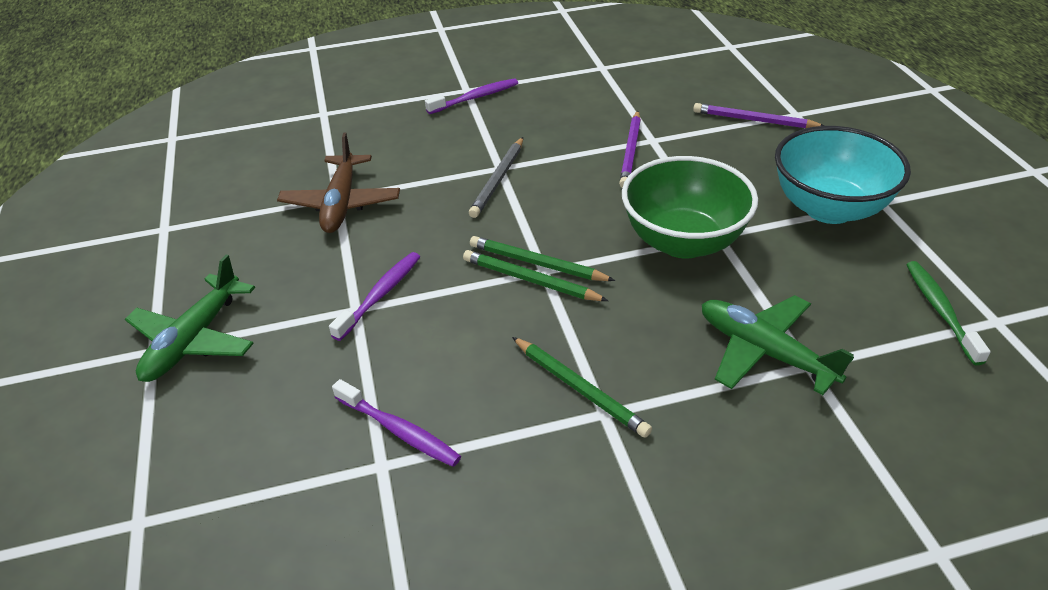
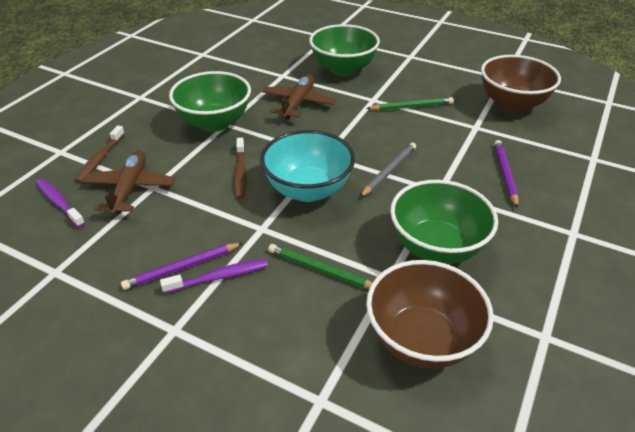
brown bowl: none = 0 -> [366,260,494,369] [481,55,561,112] = 2
brown plane: [277,133,400,233] = 1 -> [81,150,175,215] [262,75,336,119] = 2
brown toothbrush: none = 0 -> [74,125,125,183] [234,138,246,199] = 2
green bowl: [622,156,758,259] = 1 -> [169,71,251,132] [309,24,380,76] [390,180,498,264] = 3
green pencil: [463,250,608,301] [470,236,615,281] [512,337,652,438] = 3 -> [268,244,372,289] [366,97,454,111] = 2
green plane: [125,255,255,382] [702,295,854,395] = 2 -> none = 0
green toothbrush: [906,261,991,365] = 1 -> none = 0
purple toothbrush: [329,252,420,341] [332,379,461,467] [425,78,518,114] = 3 -> [36,179,85,228] [160,259,268,294] = 2

